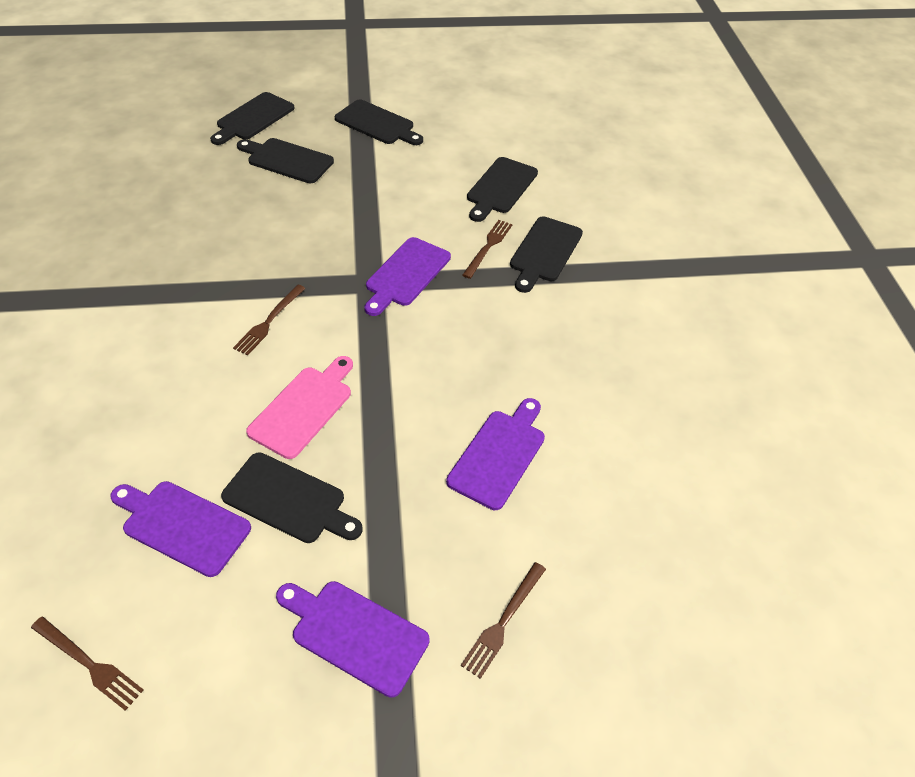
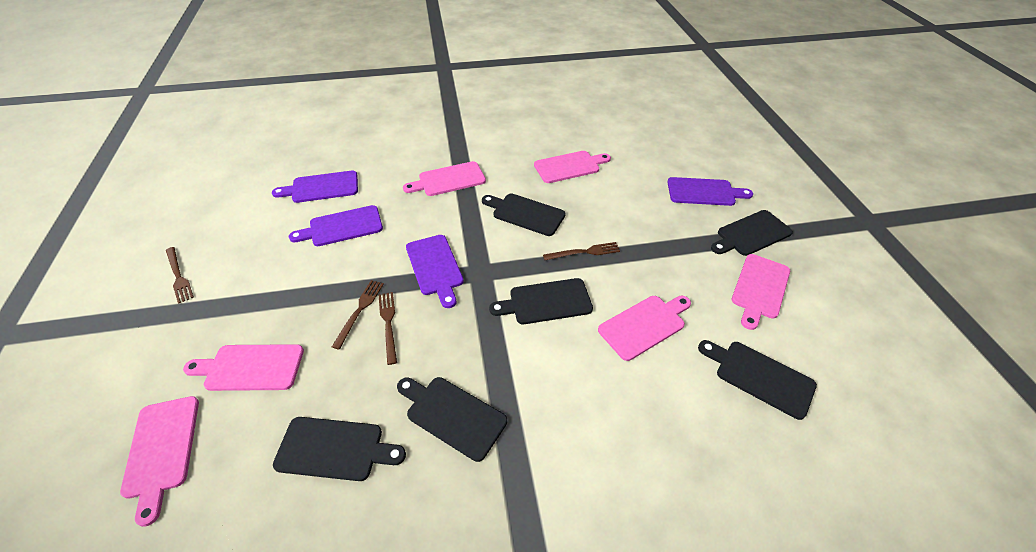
pink cutting board: [246,356,353,459] = 1 -> [120,396,199,527] [183,344,304,391] [403,161,486,196] [534,151,611,183] [598,296,691,361] [732,254,790,330] = 6

